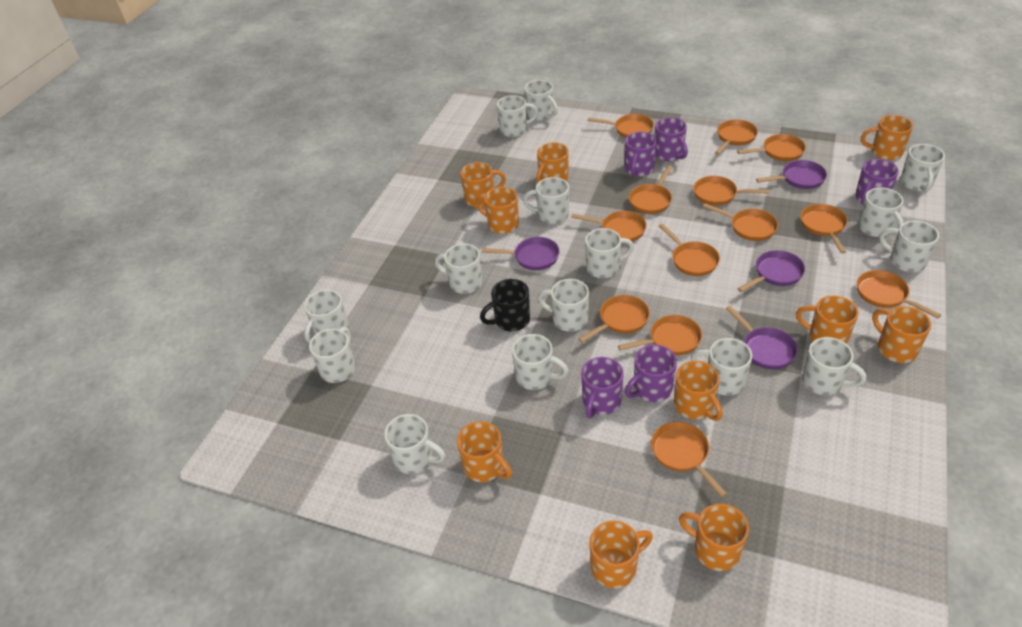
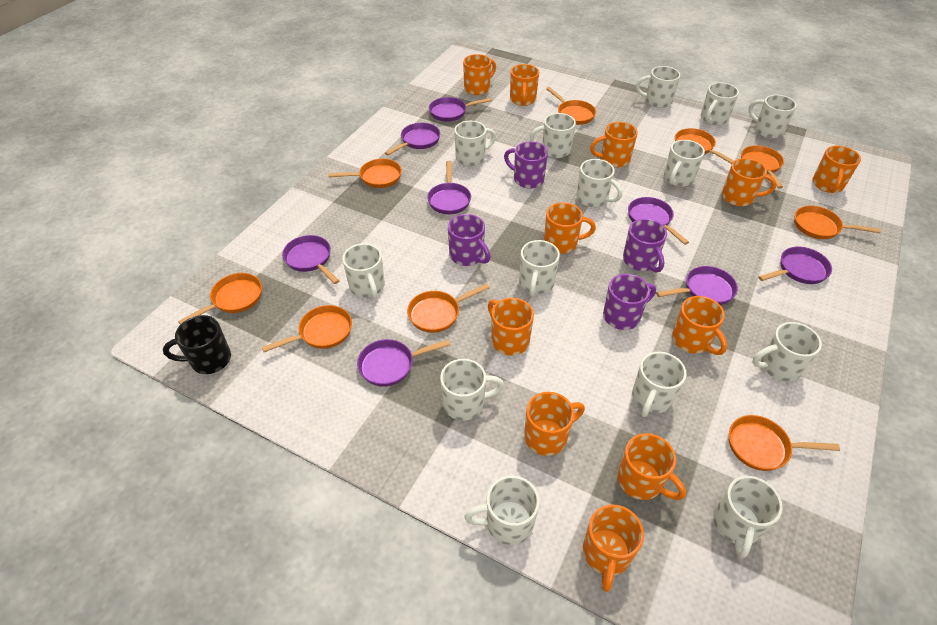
orange mug: [457,421,512,482] [461,162,506,208] [476,187,519,234] [536,142,569,184] [590,521,653,589] [674,361,723,421] [679,504,749,571] [796,295,859,344] [861,115,913,160] [872,306,931,363] = 10 -> [463,54,496,95] [488,298,534,356] [510,64,539,106] [524,392,585,456] [544,202,596,254] [583,504,644,592] [590,122,638,167] [617,433,686,500] [672,296,727,355] [722,158,777,206] [812,146,861,193] = 11
orange pan: [571,211,647,241] [578,295,650,343] [588,114,654,138] [618,315,702,355] [629,165,672,214] [651,422,727,498] [659,224,720,276] [693,176,769,206] [703,203,778,241] [715,119,758,155] [737,134,806,161] [800,204,848,254] [857,270,941,319] = 13 -> [178,273,262,325] [262,305,352,352] [328,159,402,188] [407,283,490,333] [546,87,596,125] [675,128,734,164] [729,415,840,471] [741,145,784,189] [794,206,881,239] = 9
purple mug: [581,357,624,418] [625,132,657,176] [625,345,677,402] [655,117,688,161] [855,159,899,204] = 5 -> [448,214,491,266] [504,141,548,189] [603,274,656,330] [623,219,667,273] = 4
purple pan: [482,237,560,270] [725,306,798,369] [738,250,805,292] [756,160,827,189] = 4 -> [282,235,339,284] [357,339,450,387] [385,123,440,155] [427,161,471,214] [429,97,492,122] [628,197,689,245] [656,266,738,305] [758,247,832,284] = 8
white mug: [304,290,349,343] [309,327,356,383] [384,414,446,474] [435,244,482,294] [497,95,538,137] [512,334,568,390] [523,177,569,224] [524,80,558,121] [538,279,589,332] [585,228,634,278] [691,338,752,396] [802,337,867,395] [858,187,903,237] [879,221,939,272] [900,144,945,192] = 15 -> [342,243,385,299] [440,359,504,421] [454,121,496,166] [464,476,540,545] [519,240,560,297] [530,113,576,158] [577,159,622,207] [632,352,686,417] [636,66,680,108] [664,140,705,187] [701,82,739,125] [713,476,783,558] [748,95,797,138] [752,322,822,381] = 14

